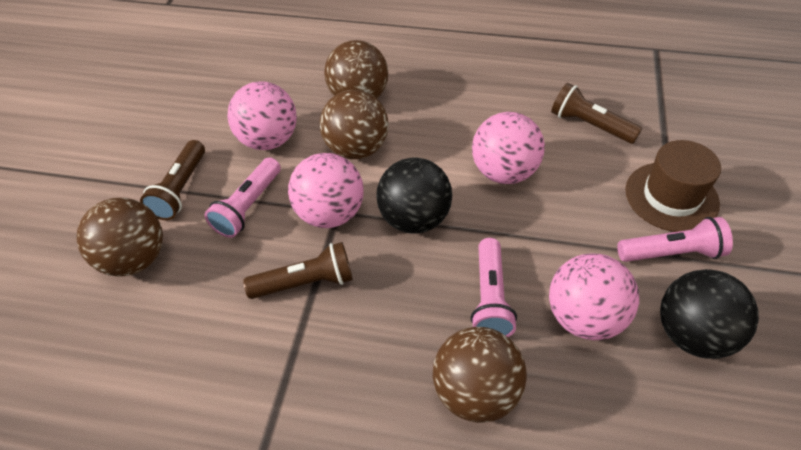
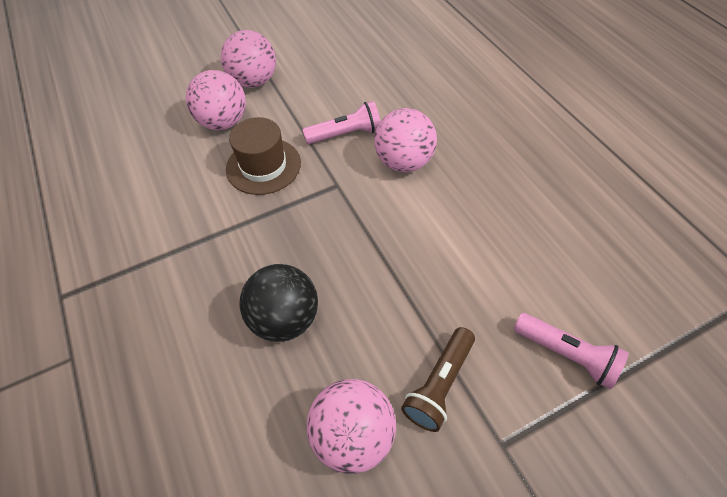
black ball: [376,157,452,234] [660,269,759,359] = 2 -> [240,264,318,342] = 1
brown ball: [77,198,163,277] [320,90,389,159] [324,40,388,98] [433,327,527,423] = 4 -> none = 0
brown flashlight: [140,140,205,220] [243,242,353,299] [551,83,642,144] = 3 -> [401,327,475,432] = 1
pink flashlight: [204,157,281,238] [471,238,517,337] [617,217,733,262] = 3 -> [302,101,380,144] [514,313,629,389] = 2

